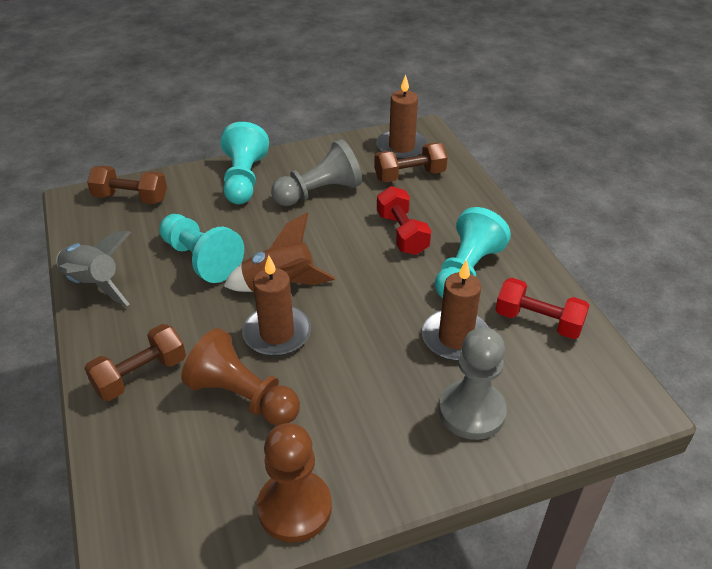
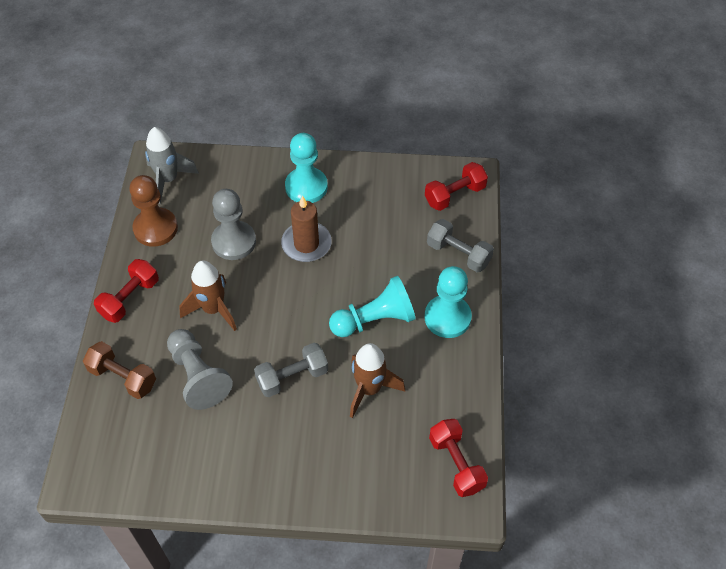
brown candle: [242,255,311,356] [376,74,428,160] [422,259,489,361] = 3 -> [281,195,332,262] = 1
brown dumbbell: [85,324,186,401] [87,166,167,204] [374,143,448,182] = 3 -> [83,341,156,399] = 1
brown pawn: [181,328,300,426] [257,423,332,543] = 2 -> [129,175,178,247] = 1
brown rocket: [224,213,335,292] = 1 -> [179,260,237,331] [350,343,405,418] = 2
grey dumbbell: none = 0 -> [254,343,328,397] [427,219,494,272] = 2
red dumbbell: [377,186,431,255] [495,278,590,339] = 2 -> [94,259,159,323] [425,162,488,211] [429,419,488,497] = 3

